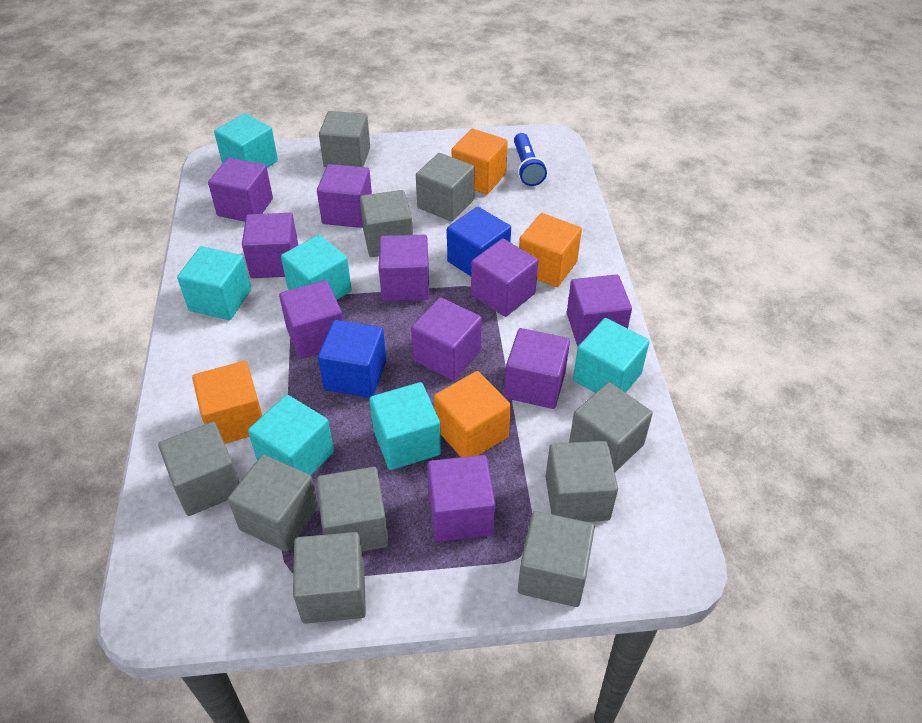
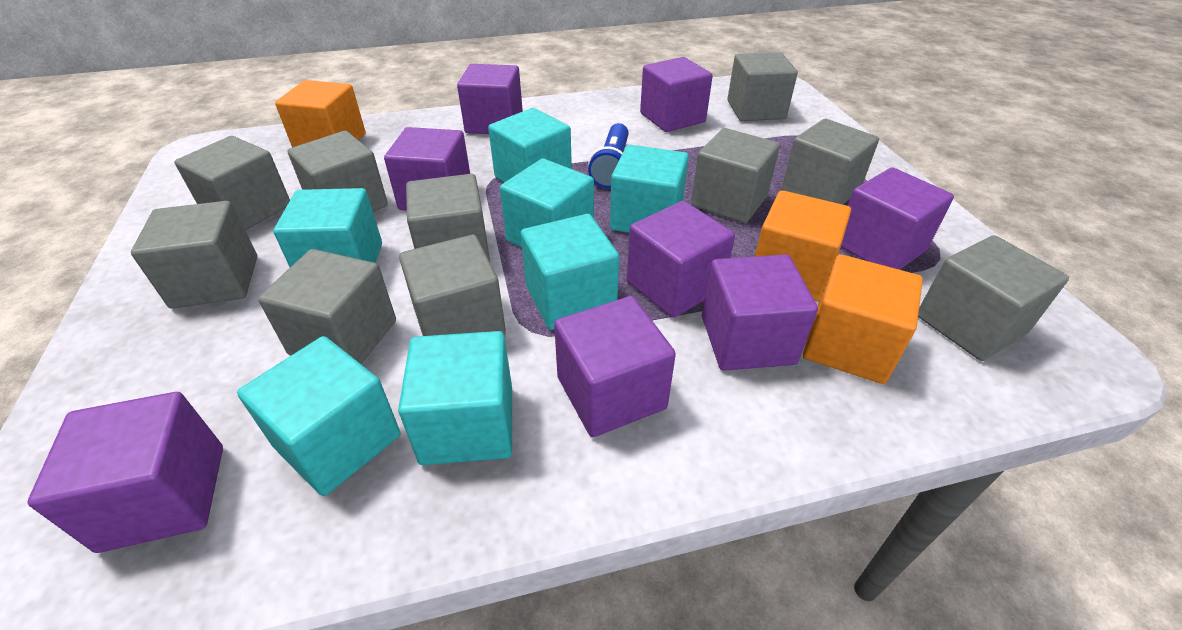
blue cube: [318,320,386,398] [447,207,511,276] = 2 -> none = 0
orange cube: [192,361,263,444] [434,371,511,457] [452,128,508,195] [519,213,582,287] = 4 -> [275,80,365,147] [755,190,851,301] [803,254,923,384] = 3
purple cube: [208,157,273,222] [242,213,298,278] [279,280,343,359] [317,164,372,228] [379,235,429,301] [411,297,482,381] [427,455,495,542] [471,239,538,317] [504,328,570,409] [567,274,632,346] = 10 -> [28,392,223,553] [384,127,470,211] [457,64,523,134] [554,296,676,437] [627,201,735,318] [640,57,713,132] [702,254,818,371] [841,167,954,270] = 8
turquoise cube: [177,246,251,320] [214,113,278,168] [248,395,334,475] [281,235,352,300] [369,382,441,470] [573,318,650,393] = 6 -> [237,336,400,496] [273,188,382,267] [398,331,512,465] [488,108,572,182] [500,158,594,248] [521,214,619,330] [610,145,689,233] = 7

